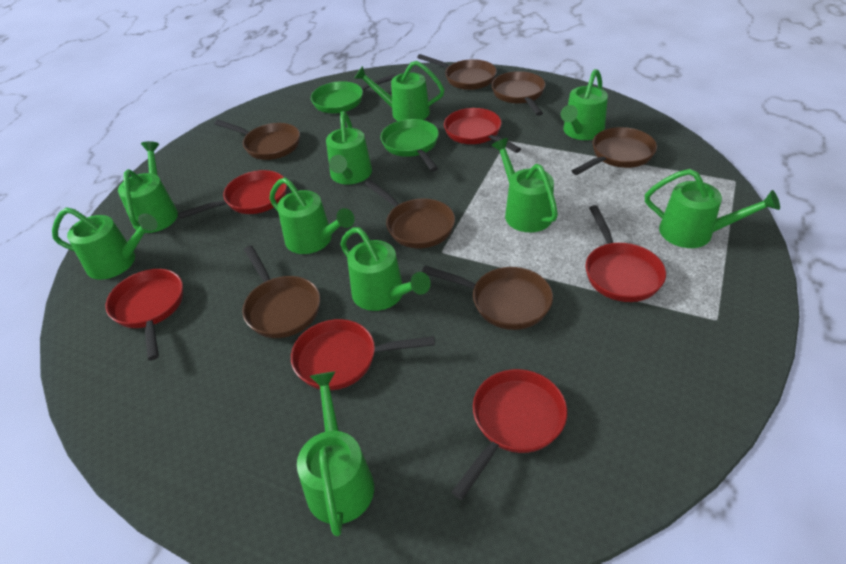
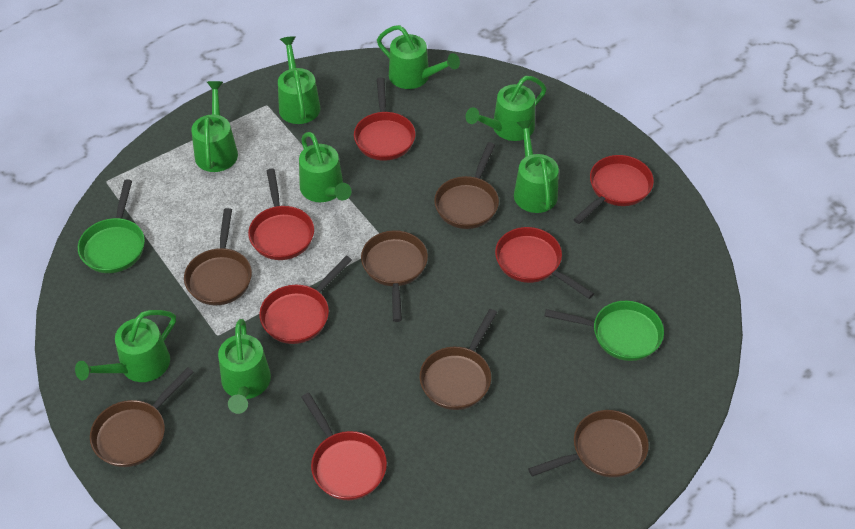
brown pan: [214,120,300,160] [242,245,320,338] [365,180,455,248] [417,54,497,90] [422,266,553,330] [491,71,545,116] [572,127,657,175] = 7 -> [90,367,193,467] [184,208,252,305] [361,230,428,322] [419,309,497,410] [434,142,499,229] [528,410,649,478] = 6
green watering can: [52,208,158,280] [118,141,178,233] [269,178,355,254] [297,371,374,537] [326,111,372,184] [340,227,431,311] [354,61,445,121] [491,138,558,232] [561,69,608,140] [645,169,780,248] = 10 -> [75,310,176,382] [191,81,238,172] [218,319,271,414] [278,36,320,124] [299,132,351,202] [377,25,460,89] [466,76,546,141] [514,120,559,213] = 8

